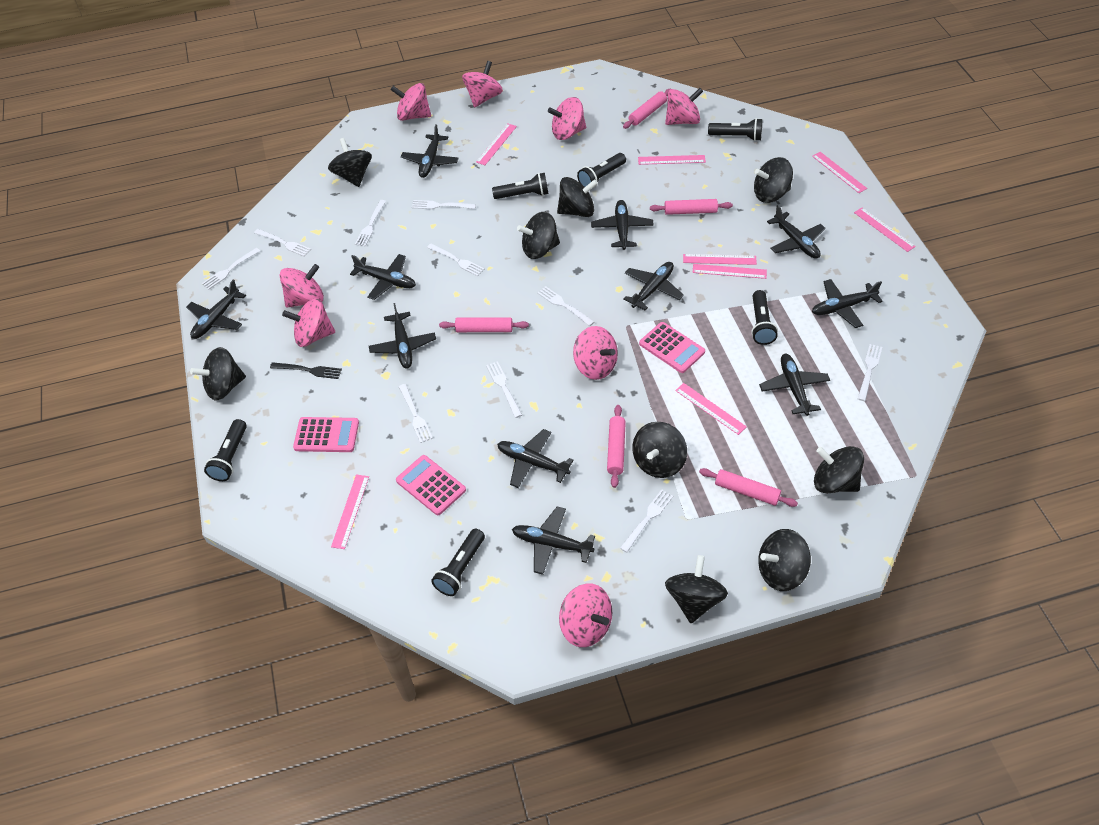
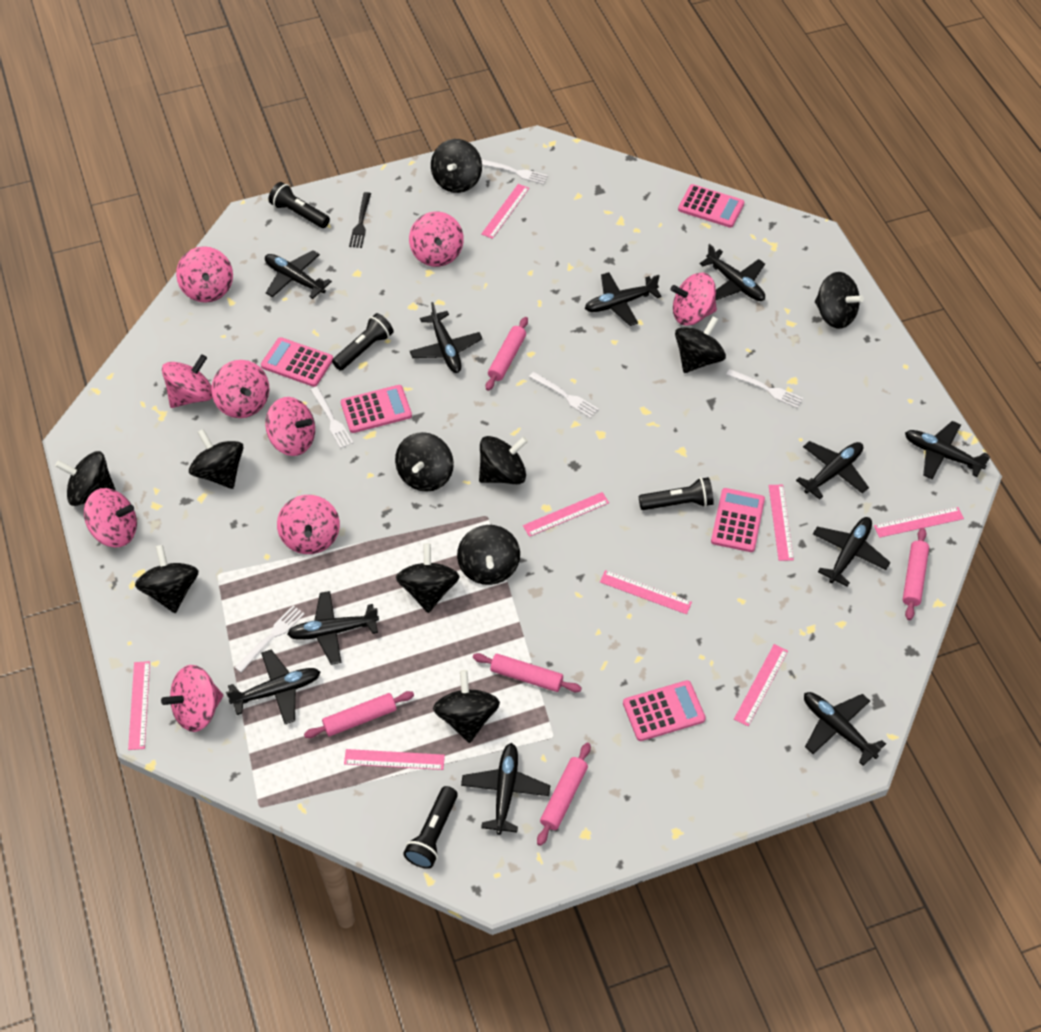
black flashlight: [204,419,247,481] [431,529,485,596] [492,173,549,199] [577,153,626,188] [708,118,762,141] [751,290,778,345] = 6 -> [268,182,330,228] [332,313,394,371] [403,786,458,869] [639,477,714,510] = 4
black spinning top: [190,347,246,400] [328,138,372,187] [517,212,560,259] [557,177,598,217] [632,422,687,478] [665,555,728,623] [754,157,793,203] [758,529,811,591] [814,446,864,493] = 9 -> [55,451,116,506] [135,545,199,613] [189,429,244,489] [395,432,454,492] [396,543,460,613] [431,139,482,193] [433,670,500,743] [457,525,520,585] [479,436,528,484] [675,316,726,373] [815,272,864,329] = 11
pink calculator: [293,417,359,452] [396,455,466,515] [639,322,705,373] = 3 -> [261,337,333,387] [341,385,412,433] [623,680,706,741] [678,184,744,228] [711,488,765,552] = 5
pink spinning top: [279,264,324,308] [282,298,335,347] [391,83,431,121] [462,61,503,107] [548,97,586,140] [559,583,612,647] [573,326,618,380] [665,88,703,125] = 8 -> [84,488,137,547] [161,665,223,732] [162,354,213,408] [176,246,233,303] [211,360,269,418] [265,397,315,456] [277,495,340,554] [409,212,464,267] [671,272,717,326] = 9
white fork: [202,248,260,289] [254,229,311,257] [355,200,386,247] [399,384,433,443] [412,200,476,209] [427,244,485,277] [486,361,522,418] [537,286,594,326] [620,489,673,553] [858,344,882,401] = 10 -> [234,605,305,673] [310,387,353,449] [481,159,548,185] [529,372,599,418] [726,369,803,408] = 5

